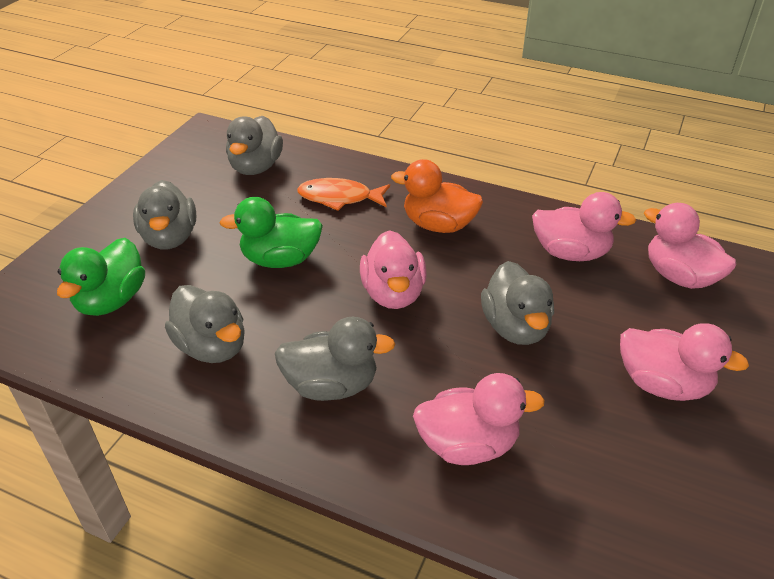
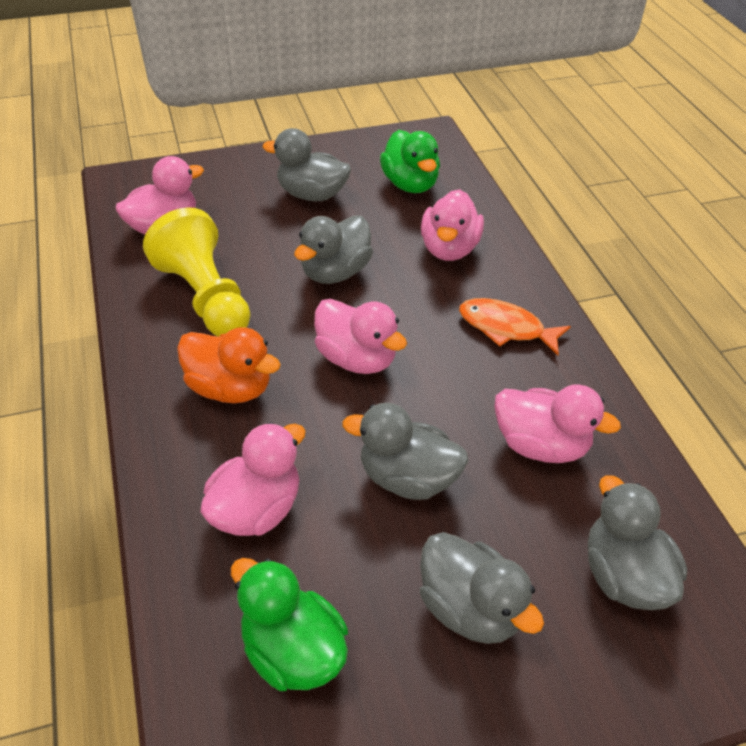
yellow pawn: none = 0 -> [143,207,250,337] = 1

